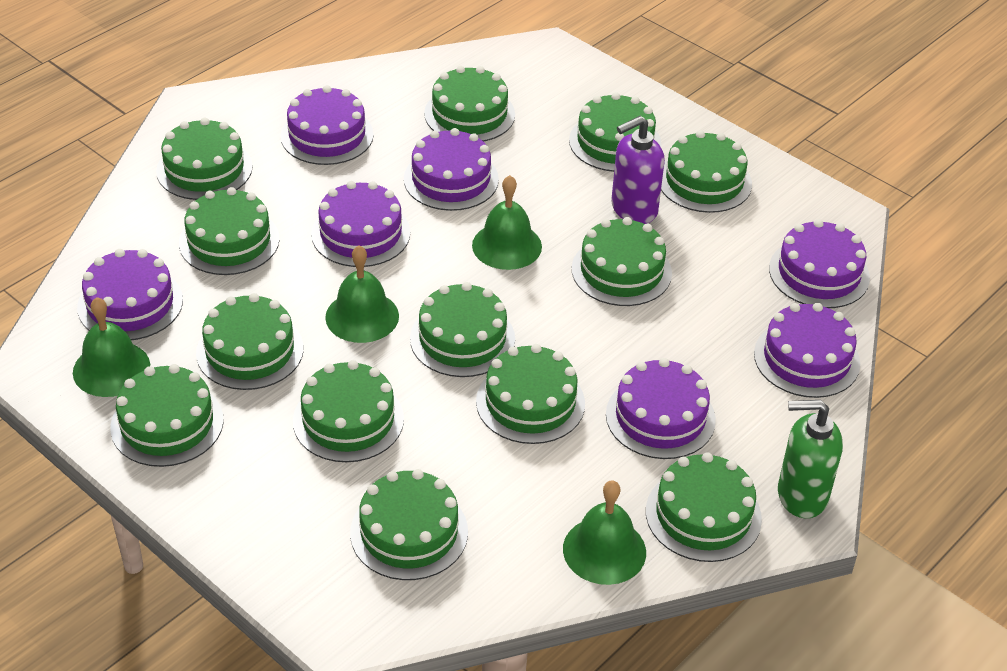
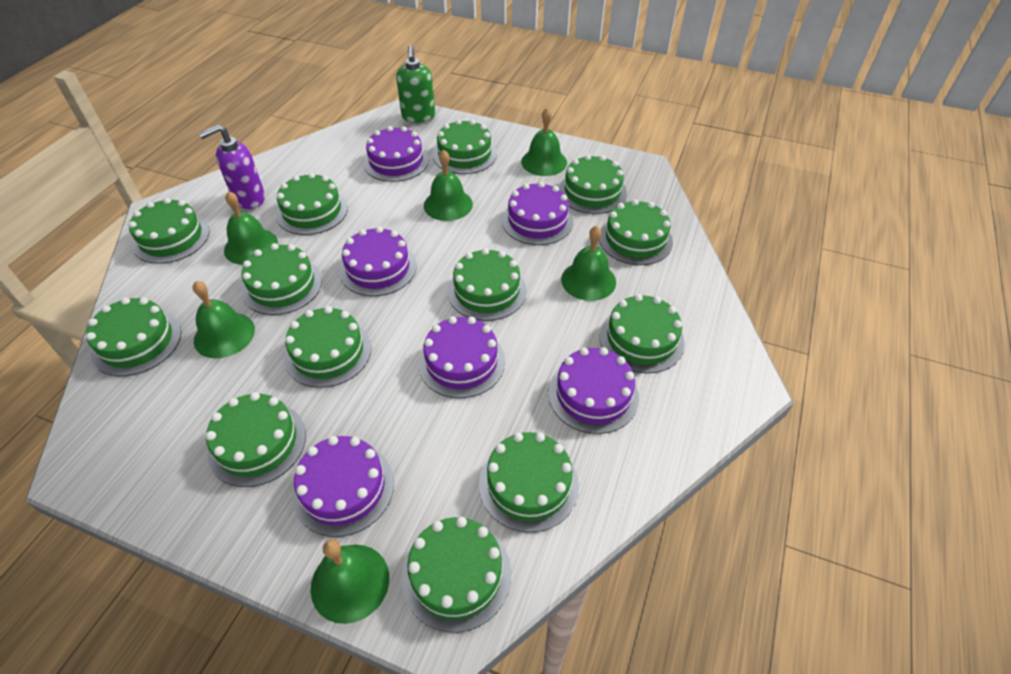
green bell: [73,297,150,397] [325,246,399,343] [472,175,542,270] [563,480,646,585] = 4 -> [193,281,255,358] [224,191,278,265] [311,539,389,624] [424,150,473,221] [521,108,567,176] [561,225,616,301] = 6
purple cake: [77,249,183,340] [281,85,374,165] [311,181,410,267] [404,128,499,211] [606,358,716,459] [754,303,860,398] [769,219,870,308] = 7 -> [292,436,394,537] [339,226,417,296] [364,126,429,182] [418,316,505,398] [502,182,573,245] [549,347,639,434] = 6

